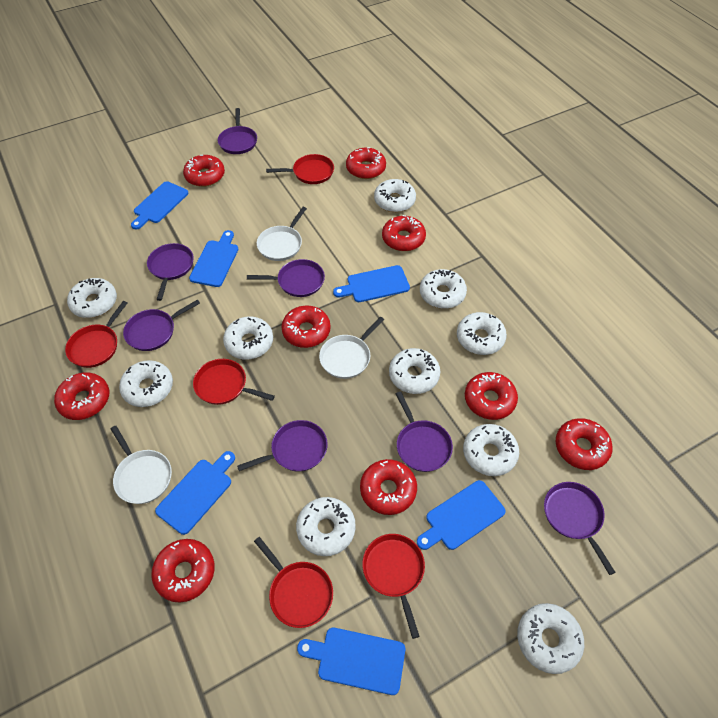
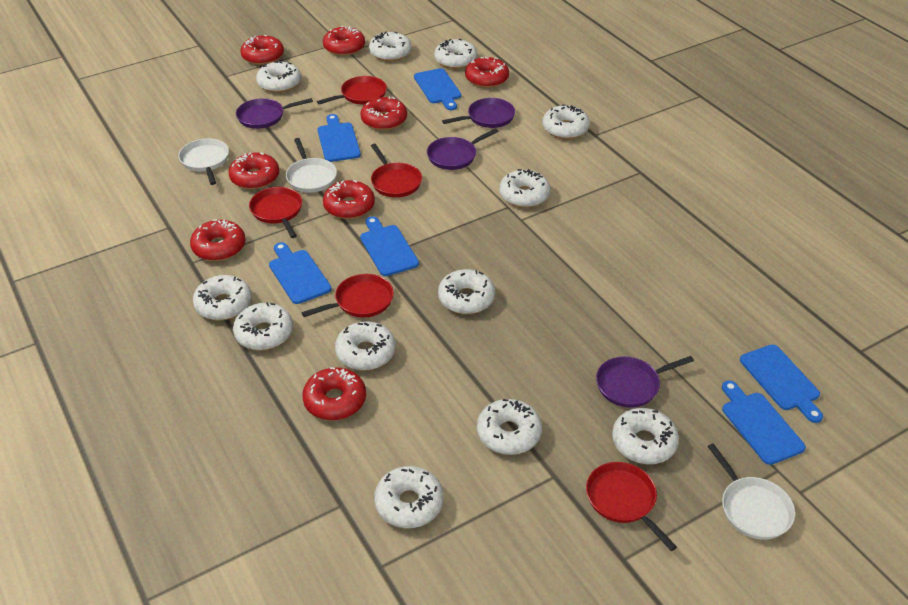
purple pan: [123,299,200,351] [147,243,194,301] [218,108,257,154] [237,420,328,472] [247,259,325,297] [396,391,453,472] [544,482,616,575] = 7 -> [236,98,313,129] [427,128,499,170] [442,98,515,128] [596,356,694,408] = 4
red donut: [54,372,109,420] [151,539,215,603] [183,155,225,187] [281,306,331,348] [346,147,386,179] [360,459,417,515] [382,215,426,251] [465,372,518,420] [555,418,613,470] = 9 -> [190,219,245,261] [228,152,279,189] [240,35,284,65] [302,367,366,421] [323,26,365,56] [323,180,375,219] [360,97,407,130] [465,57,509,88] = 8
white donut: [67,278,117,318] [119,360,173,407] [223,317,273,360] [296,497,356,556] [374,179,416,212] [389,348,440,394] [420,269,467,309] [457,312,507,355] [463,424,519,476] [517,603,584,674] = 10 -> [193,275,252,320] [233,302,293,350] [256,61,301,93] [335,321,396,370] [369,32,411,61] [374,466,444,528] [434,39,477,69] [438,269,495,314] [477,399,542,455] [499,169,550,208] [542,104,590,139] [612,408,679,464] = 12

